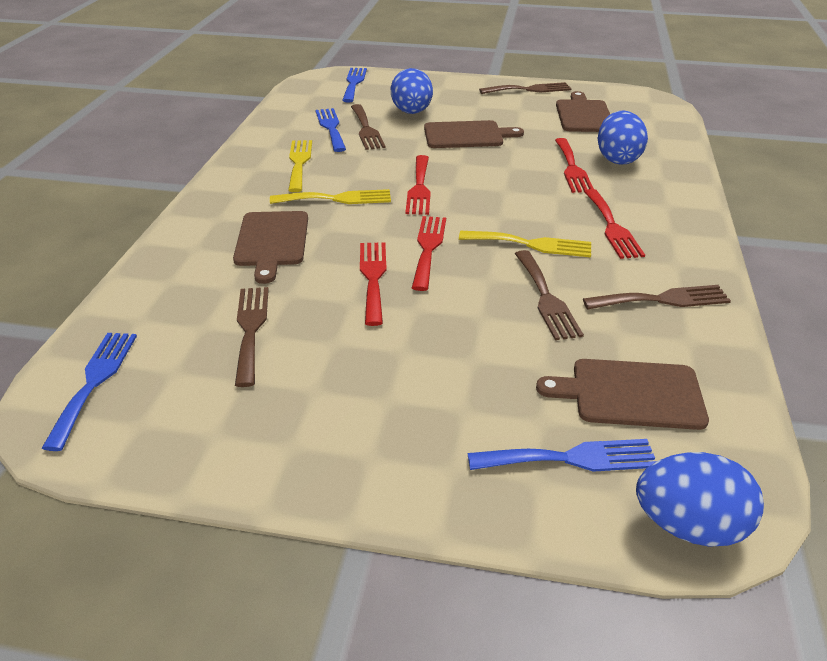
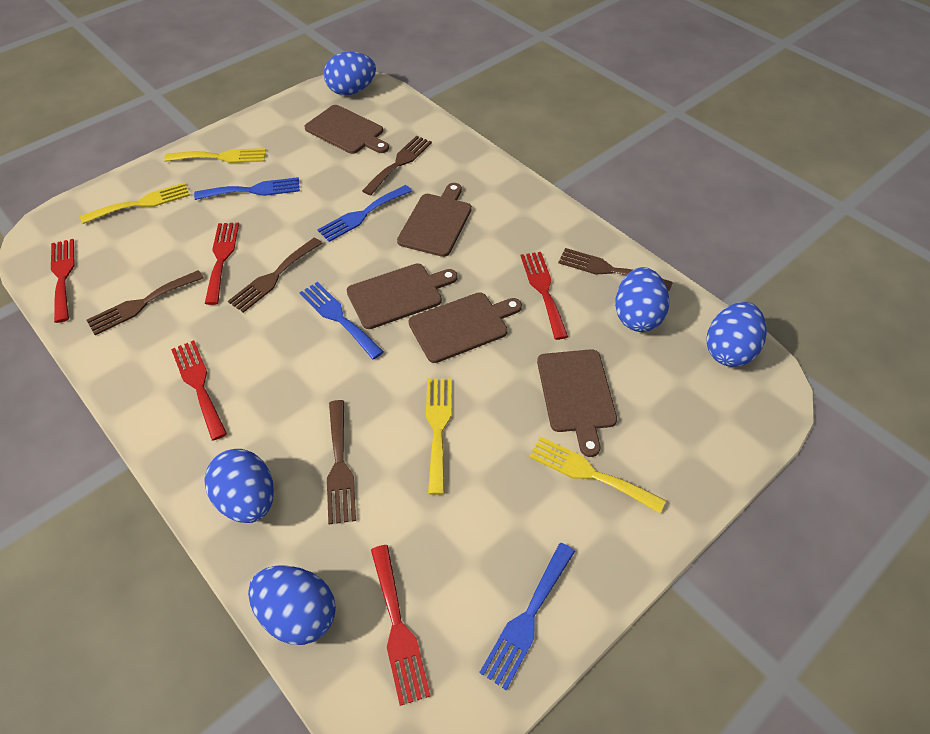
blue egg: [391,68,433,114] [598,110,648,165] [636,452,764,547] = 3 -> [204,449,274,523] [248,565,336,645] [324,52,376,95] [615,267,669,332] [706,302,767,367] = 5
brown cutting board: [233,211,308,284] [424,120,524,148] [536,359,709,430] [556,91,610,132] = 4 -> [304,105,389,154] [347,264,458,329] [397,183,472,257] [408,292,522,363] [537,349,617,457] = 5
yellow fork: [270,189,391,204] [288,140,312,192] [459,231,591,257] = 3 -> [80,183,190,224] [164,148,266,163] [426,379,451,495] [529,437,666,513] = 4

